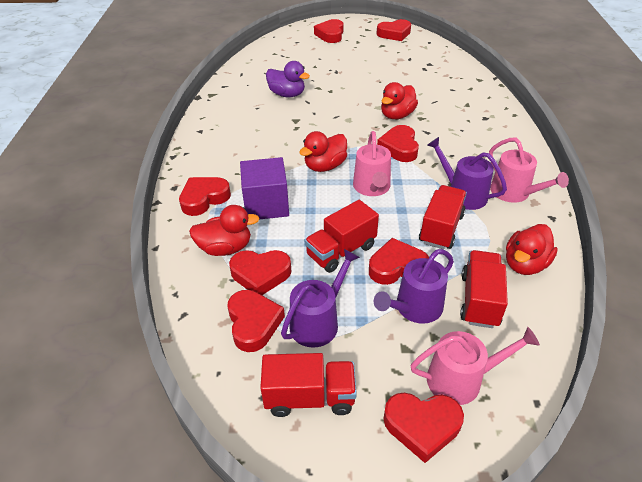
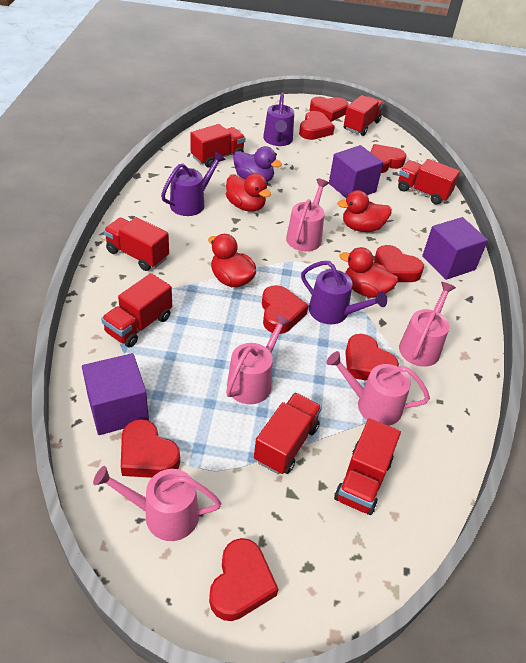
pink watering can: [353,131,391,196] [410,327,540,405] [489,137,569,203] = 3 -> [93,466,221,541] [226,314,291,404] [286,179,329,252] [326,351,430,426] [399,282,456,367] = 5
purple cube: [240,157,289,220] = 1 -> [82,353,149,435] [329,145,383,198] [422,217,488,280] = 3
red truck: [260,353,357,417] [305,200,379,273] [419,185,467,249] [460,250,508,328] = 4 -> [101,273,172,348] [104,217,169,271] [190,124,245,168] [254,393,322,474] [334,418,401,515] [344,95,384,136] [398,159,460,205] = 7

